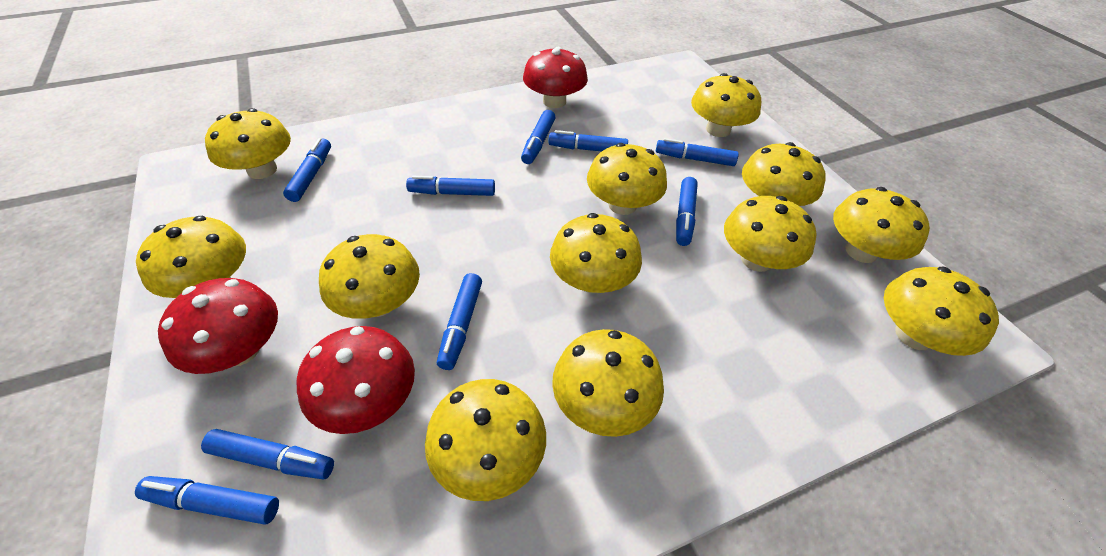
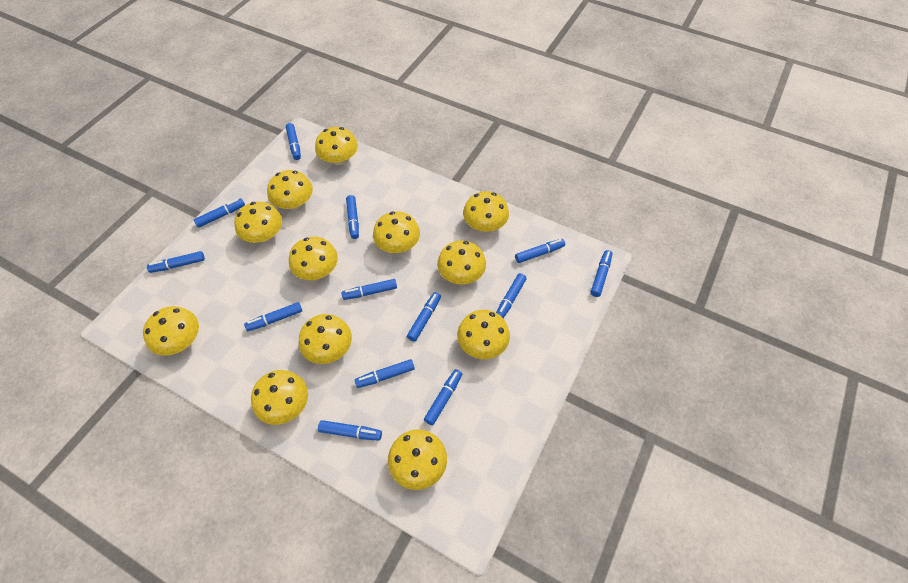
blue marker: [135,476,279,525] [201,429,334,480] [283,138,331,202] [406,176,495,196] [437,273,482,370] [521,110,556,164] [548,130,628,151] [656,138,739,166] [676,177,698,246] = 9 -> [147,251,205,273] [194,198,245,228] [244,302,302,331] [286,123,301,160] [318,420,382,441] [341,279,397,300] [346,195,359,239] [355,359,415,388] [407,292,441,342] [424,369,462,425] [496,273,527,318] [515,239,565,263] [591,250,612,297] = 13
red mushroom: [158,278,278,374] [297,326,415,434] [523,47,588,108] = 3 -> none = 0

